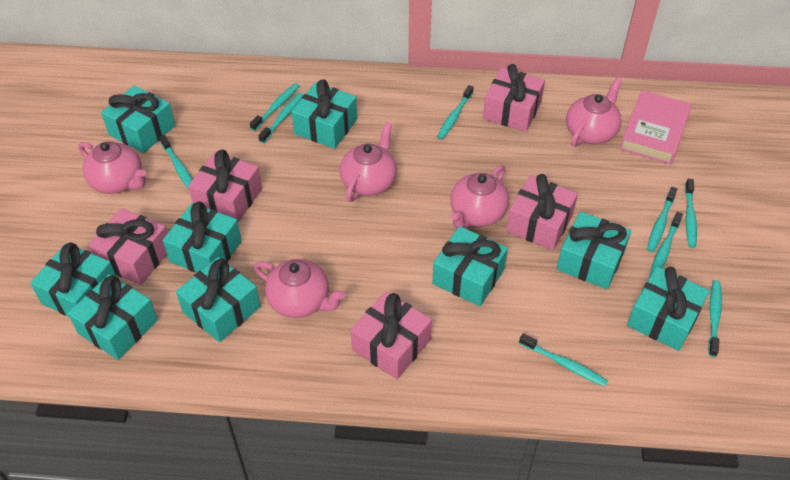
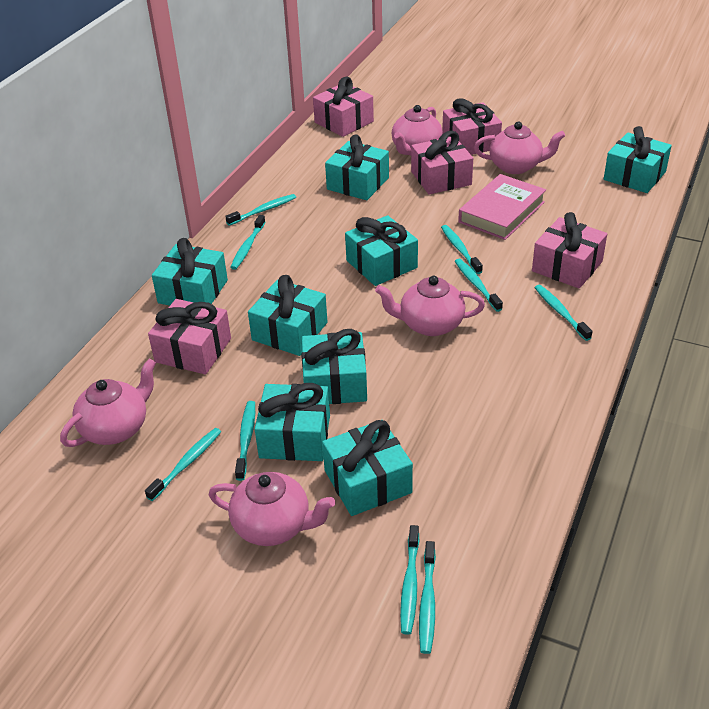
turquoise gift: [30,242,116,316] [68,274,158,360] [101,85,175,153] [163,201,242,273] [176,257,260,342] [292,79,357,149] [432,226,508,306] [557,212,631,289] [627,266,709,351] = 9 -> [152,238,228,305] [248,275,327,356] [255,383,330,461] [301,329,367,404] [322,420,413,516] [325,134,389,200] [345,215,418,286] [604,126,672,193] = 8

